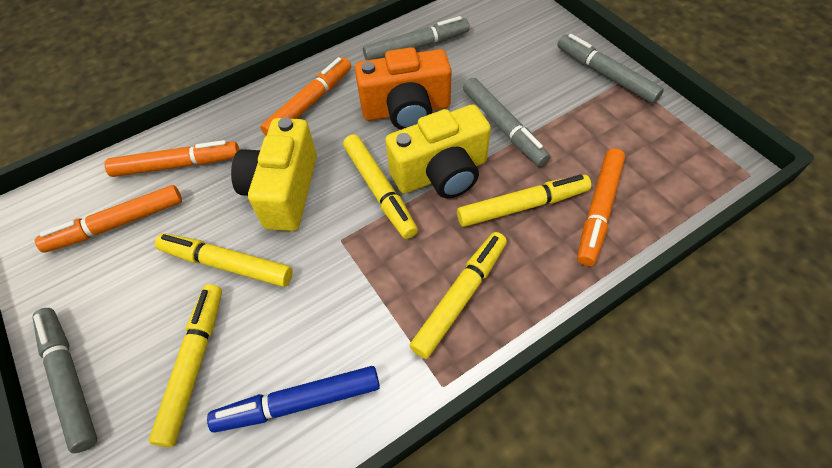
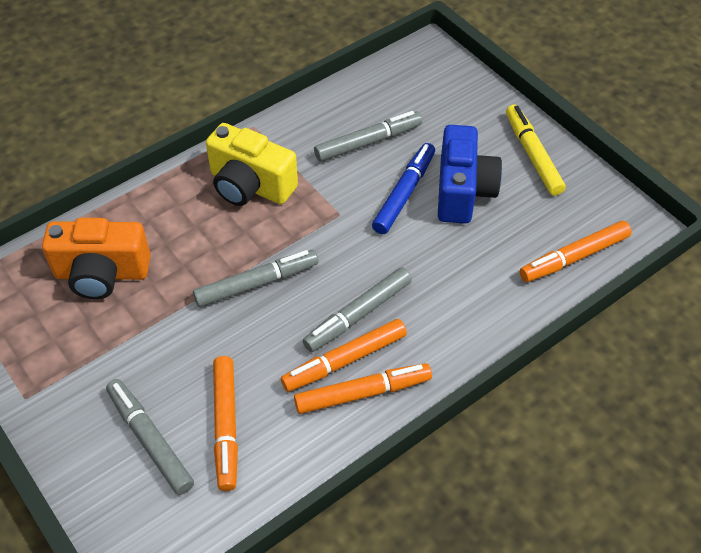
blue camera: none = 0 -> [438,125,502,224] = 1
yellow camera: [231,117,317,231] [385,105,491,198] = 2 -> [206,123,298,206] = 1
yellow marker: [149,284,222,447] [155,233,293,287] [343,134,418,239] [410,232,507,359] [457,175,591,227] = 5 -> [506,105,566,196] = 1

